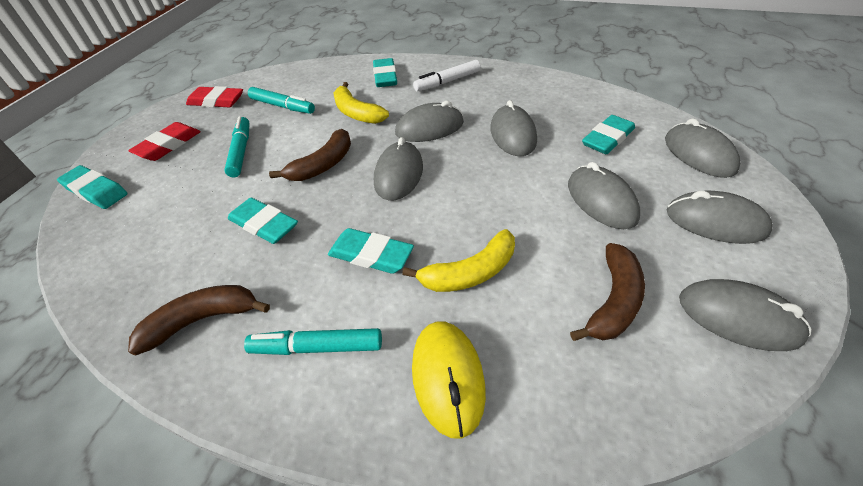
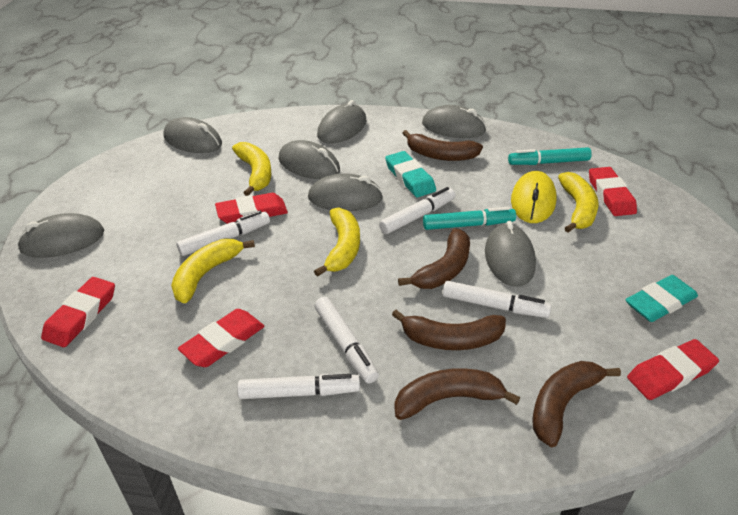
brown banana: [128,285,270,355] [269,129,351,181] [570,243,645,341] = 3 -> [392,310,506,350] [394,368,520,420] [398,228,470,289] [402,130,483,161] [533,361,621,447] = 5
red eraser: [128,122,201,161] [186,86,243,107] = 2 -> [41,277,115,347] [178,309,264,367] [215,193,288,224] [589,167,637,216] [627,339,719,400] = 5
turquoise eraser: [57,165,128,209] [228,198,298,244] [328,228,414,274] [373,58,397,87] [582,115,635,154] = 5 -> [385,151,436,197] [625,275,698,322] = 2
turquoise marker: [224,116,250,177] [244,328,382,355] [248,87,315,114] = 3 -> [423,207,516,230] [508,147,592,165] = 2
white marker: [413,60,481,92] = 1 -> [177,211,270,256] [237,374,360,399] [315,297,379,383] [379,187,455,234] [443,281,551,318] = 5
yellow banana: [333,82,389,124] [402,229,515,292] = 2 -> [171,239,255,303] [232,142,272,196] [314,207,360,277] [558,172,599,232] = 4

